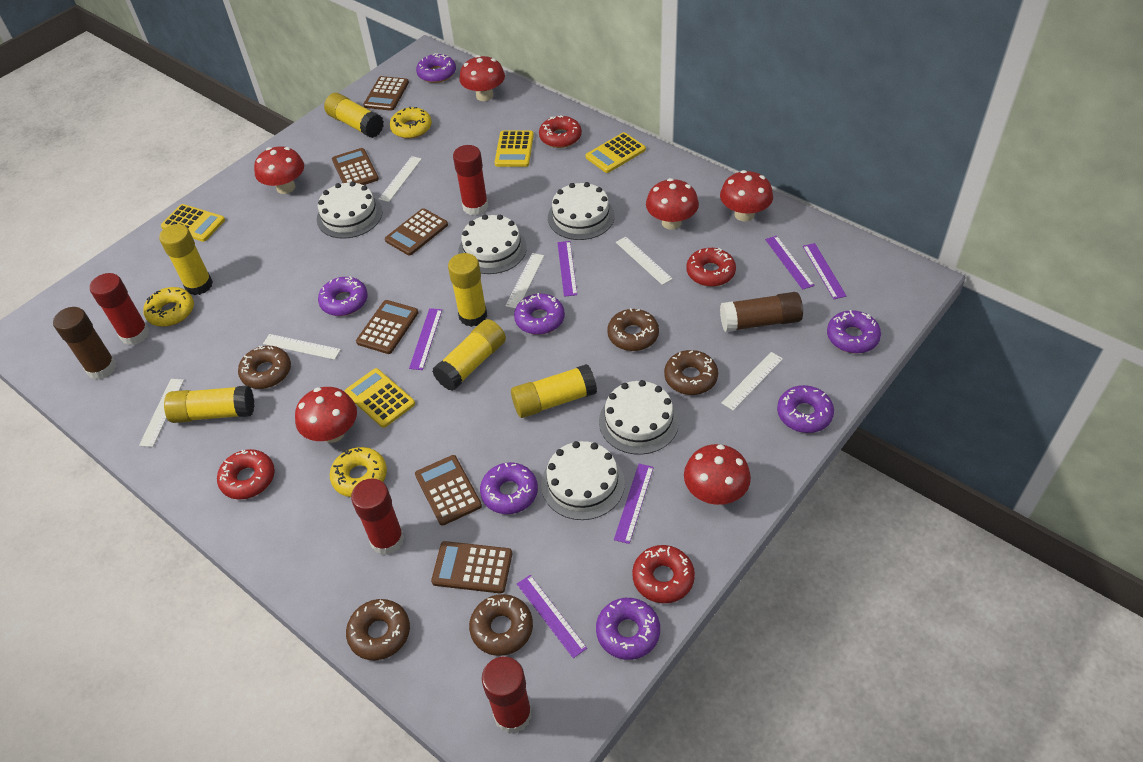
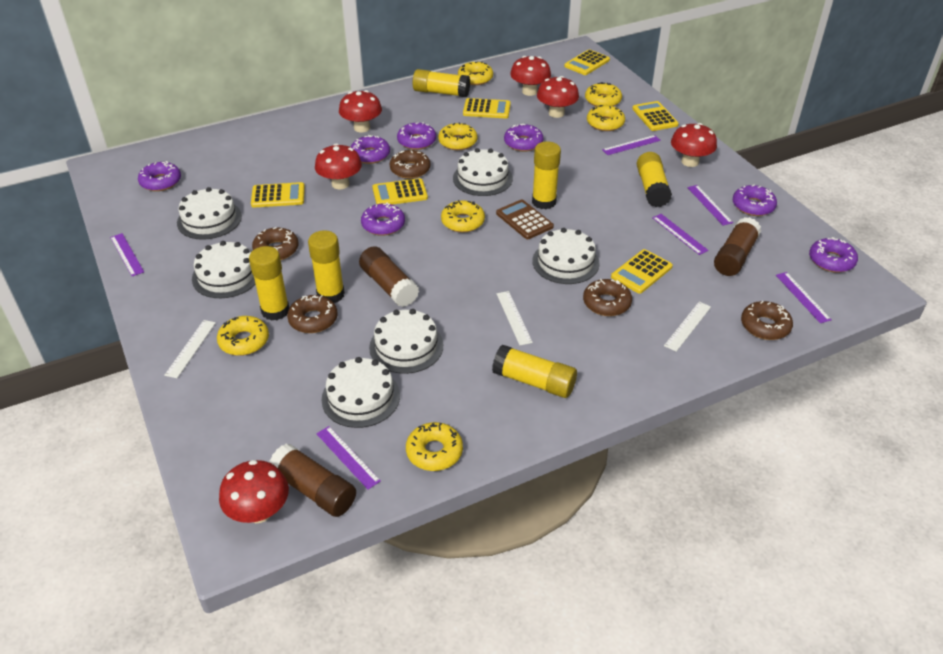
brown calculator: [332,148,379,185] [356,300,419,354] [363,76,409,111] [385,208,448,256] [415,455,482,526] [431,541,512,593] = 6 -> [496,199,554,239] = 1
brown glue stick: [53,307,116,379] [720,292,803,332] = 2 -> [269,444,356,517] [359,246,419,307] [714,217,761,276] = 3
red donut: [217,449,275,500] [539,115,582,148] [632,545,695,603] [686,248,736,287] = 4 -> none = 0
red glue stick: [90,273,149,345] [351,478,404,555] [453,145,488,216] [482,657,532,734] = 4 -> none = 0
white cake: [317,181,382,239] [458,215,527,274] [541,441,625,520] [548,182,615,240] [599,380,679,455] = 5 -> [177,187,242,240] [192,241,256,298] [321,357,400,428] [369,309,443,374] [453,148,513,196] [532,228,600,284] = 6
white ruler: [139,379,184,447] [263,334,341,360] [379,156,422,202] [505,253,544,309] [616,237,673,285] [721,352,783,411] = 6 -> [164,320,216,378] [496,291,533,345] [664,302,711,352] = 3
yellow calculator: [161,204,225,242] [345,368,415,428] [495,130,534,167] [585,132,646,173] = 4 -> [251,182,305,208] [372,178,428,205] [463,98,511,119] [564,49,610,75] [611,249,673,294] [632,101,679,131] = 6
yellow donut: [143,287,194,327] [330,447,387,497] [390,107,432,139] = 3 -> [217,316,269,356] [406,422,463,471] [438,122,477,150] [441,200,485,233] [458,61,493,85] [585,82,622,106] [587,105,625,131] = 7

